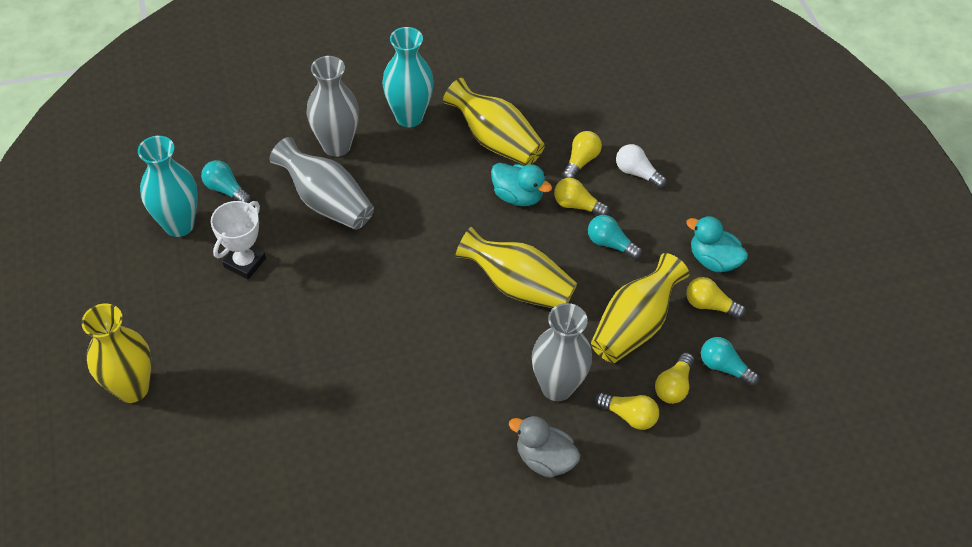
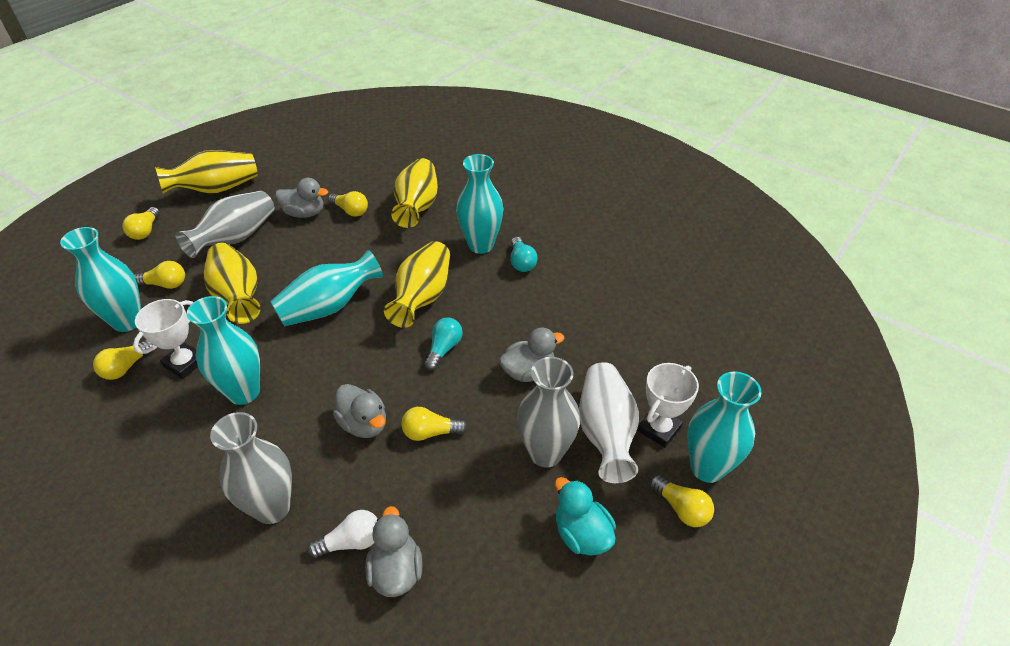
grey duck: [509,415,581,478] = 1 -> [275,178,328,218] [333,384,386,438] [365,506,423,597] [499,328,564,382] = 4
turquoise duck: [491,163,552,206] [686,216,748,273] = 2 -> [555,477,616,555] = 1
turquoise light bulb: [201,160,251,203] [588,215,642,259] [701,337,759,386] = 3 -> [424,318,463,371] [510,237,538,272] = 2
turquoise vase: [138,136,198,237] [382,27,434,127] = 2 -> [60,227,141,332] [187,296,260,405] [270,250,383,326] [456,154,504,254] [687,372,762,483] = 5
white trophy: [211,201,266,280] = 1 -> [133,299,198,379] [638,363,699,448] = 2
white vase: none = 0 -> [579,362,639,483] = 1
yellow light bulb: [554,178,610,216] [563,131,602,178] [595,392,659,430] [655,353,694,404] [686,277,746,318] = 5 -> [93,340,154,380] [122,207,160,240] [134,261,185,289] [328,191,368,217] [401,407,468,441] [650,475,714,527] = 6

